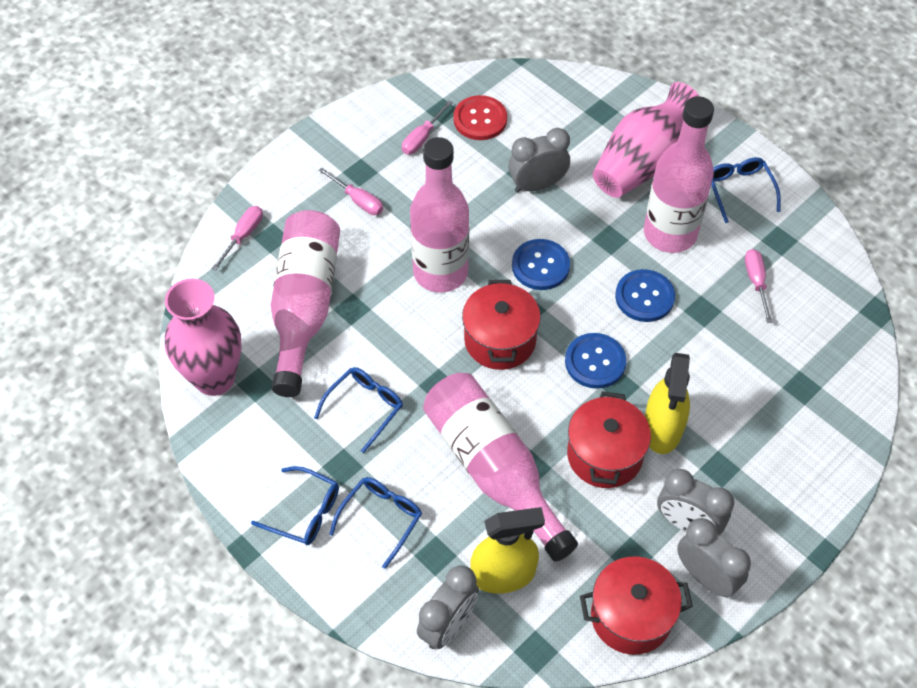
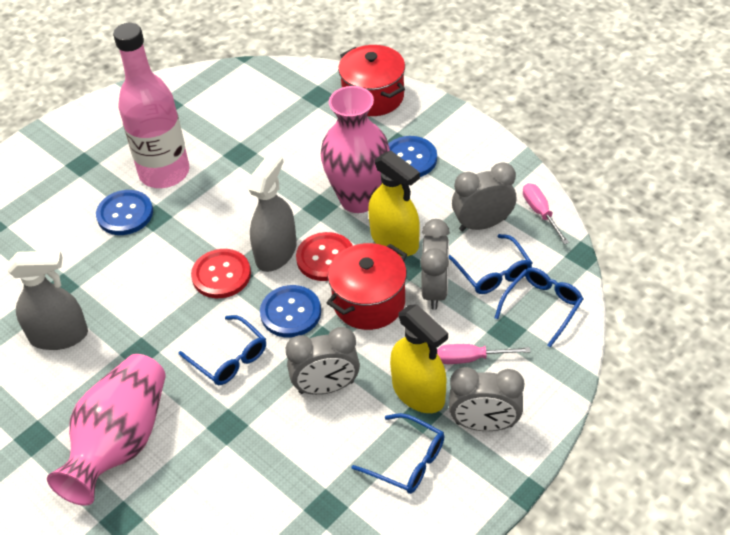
grey spray bottle: none = 0 -> [7,251,88,350] [248,151,297,272] = 2
pink bottle: [270,210,340,397] [410,137,469,293] [423,373,578,562] [644,96,714,253] = 4 -> [113,23,189,188] = 1
pink screwdriver: [212,206,263,270] [318,168,383,215] [402,100,453,155] [745,249,772,323] = 4 -> [437,344,531,364] [523,183,569,244] = 2
red button: [453,95,507,140] = 1 -> [191,249,251,298] [296,232,353,281] = 2
red pot: [462,280,541,370] [567,391,651,488] [580,557,693,655] = 3 -> [327,243,407,330] [338,45,405,116] = 2

